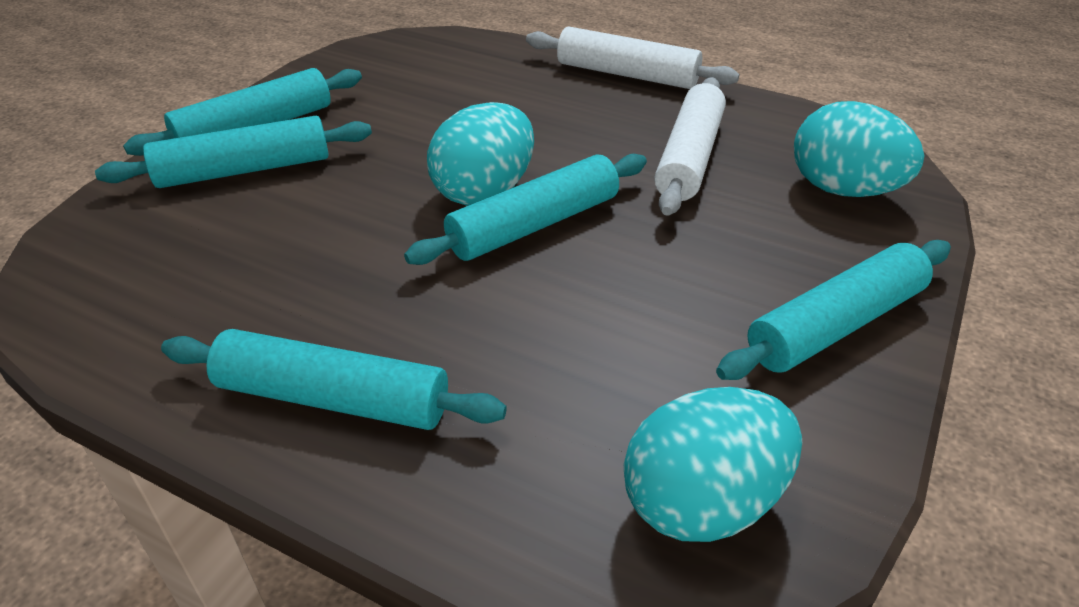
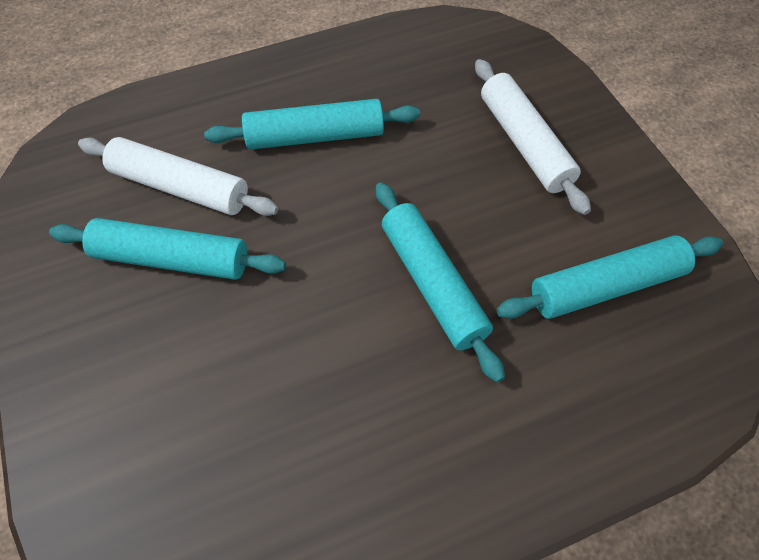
turquoise egg: [427,102,534,206] [624,387,802,542] [794,101,924,197] = 3 -> none = 0
turquoise rolling pin: [95,116,372,188] [123,68,362,156] [161,329,507,430] [404,154,647,265] [716,240,951,380] = 5 -> [49,218,286,280] [204,99,420,150] [376,182,505,382] [497,236,723,319] = 4

